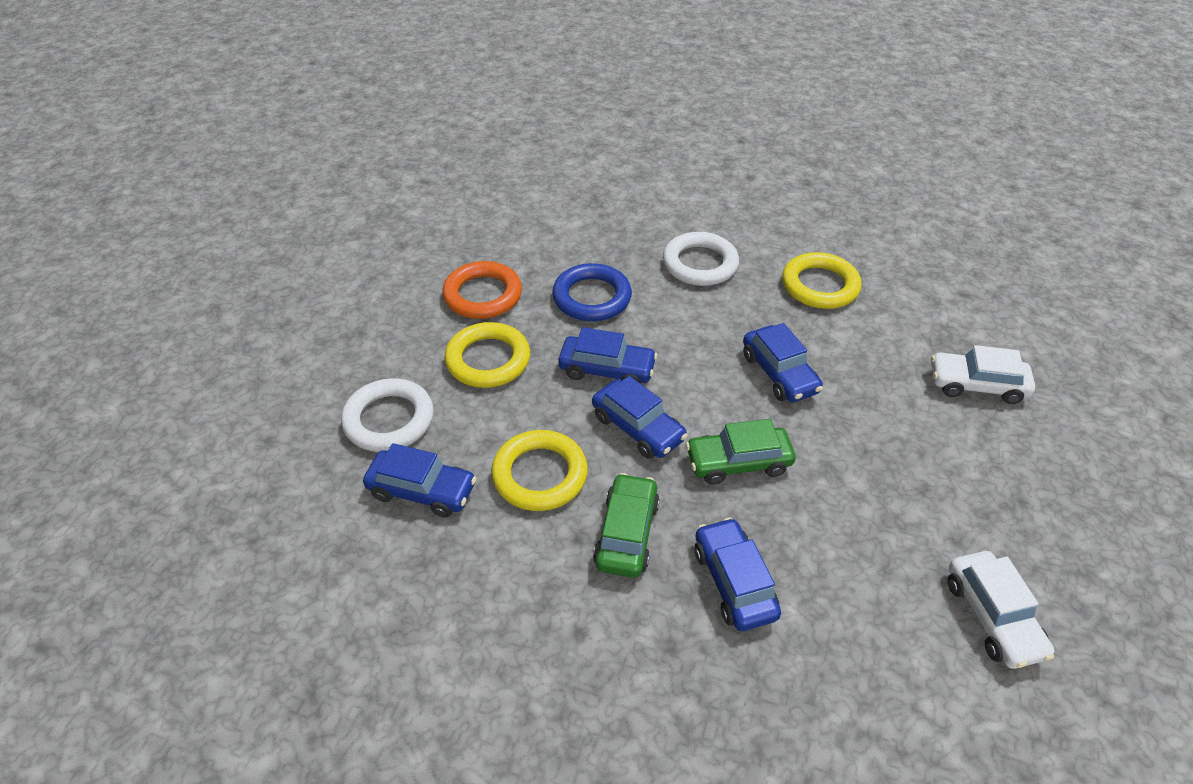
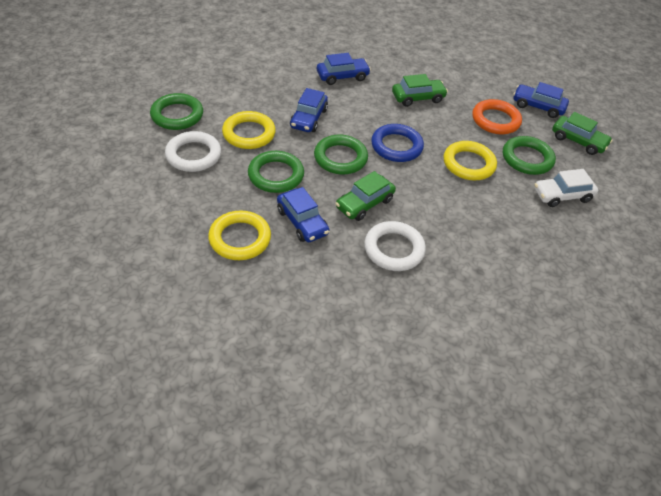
blue car: [363,443,476,518] [558,327,657,384] [592,376,688,459] [695,517,781,631] [743,323,823,402] = 5 -> [277,187,329,242] [290,88,328,132] [317,53,371,85] [513,82,569,118] = 4
green car: [593,473,660,578] [686,419,796,484] = 2 -> [336,171,396,221] [392,74,448,107] [552,112,613,155] = 3
green ring: none = 0 -> [150,93,203,130] [248,151,304,193] [314,135,368,174] [503,136,556,175] = 4
white car: [931,345,1035,404] [948,551,1054,669] = 2 -> [534,169,598,207] = 1

